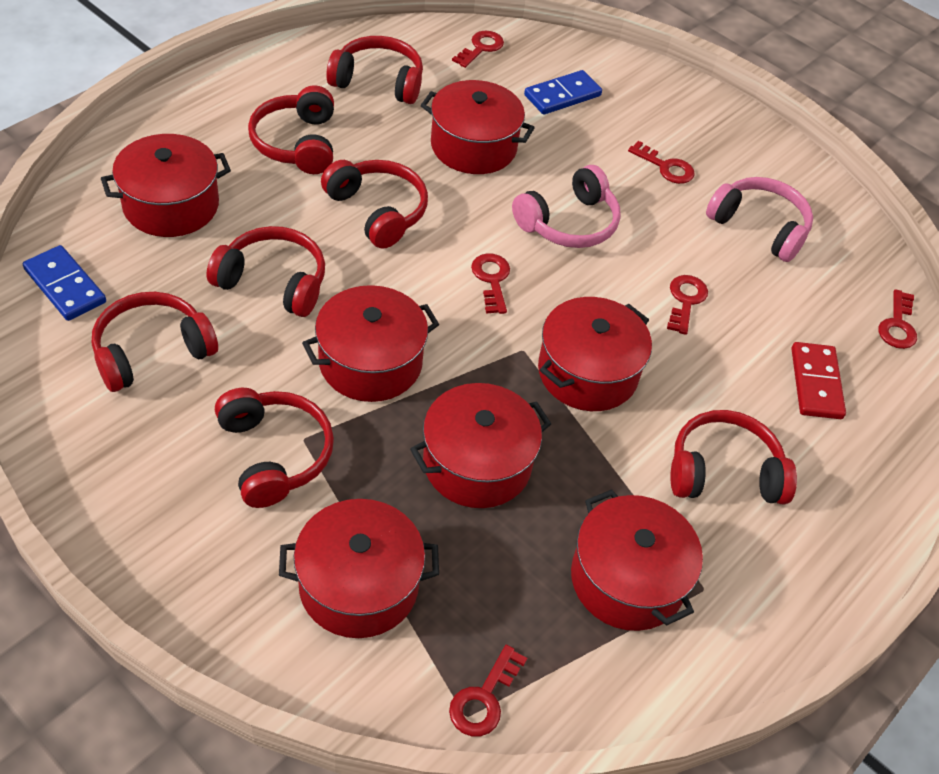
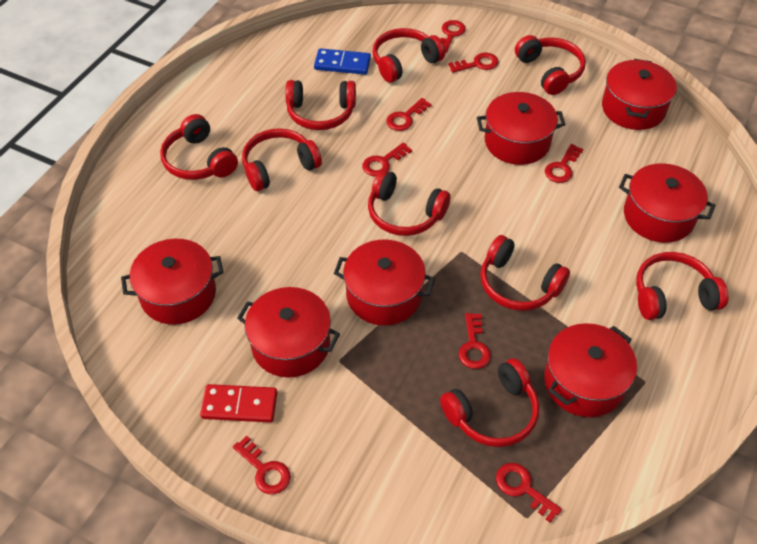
blue domino: [23,245,106,321] [524,70,602,115] = 2 -> [314,48,371,75] = 1
pink headphones: [512,165,621,248] [706,177,813,262] = 2 -> none = 0
red headphones: [92,292,218,392] [206,226,325,317] [215,388,334,508] [248,85,334,174] [321,160,428,249] [326,36,423,104] [670,410,797,505] = 7 -> [160,114,238,180] [242,128,322,191] [285,80,356,130] [368,169,450,236] [372,28,445,83] [440,358,539,447] [480,235,570,311] [515,35,586,95] [636,252,729,320] = 9
red key: [449,644,527,736] [452,31,504,68] [471,253,510,314] [628,141,695,184] [667,275,708,335] [879,289,917,349] = 6 -> [233,436,291,494] [362,143,412,176] [386,98,432,131] [440,20,466,52] [448,53,499,73] [458,313,491,369] [496,463,562,523] [545,144,583,183] = 8

